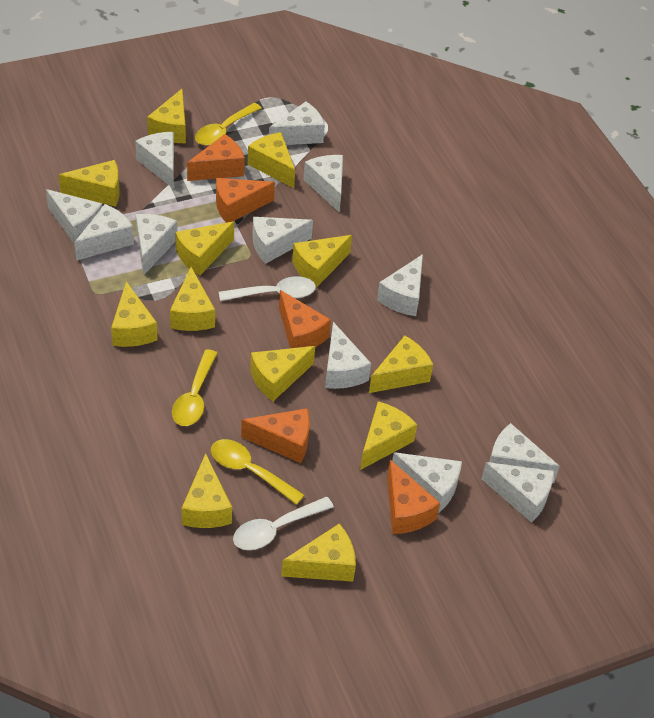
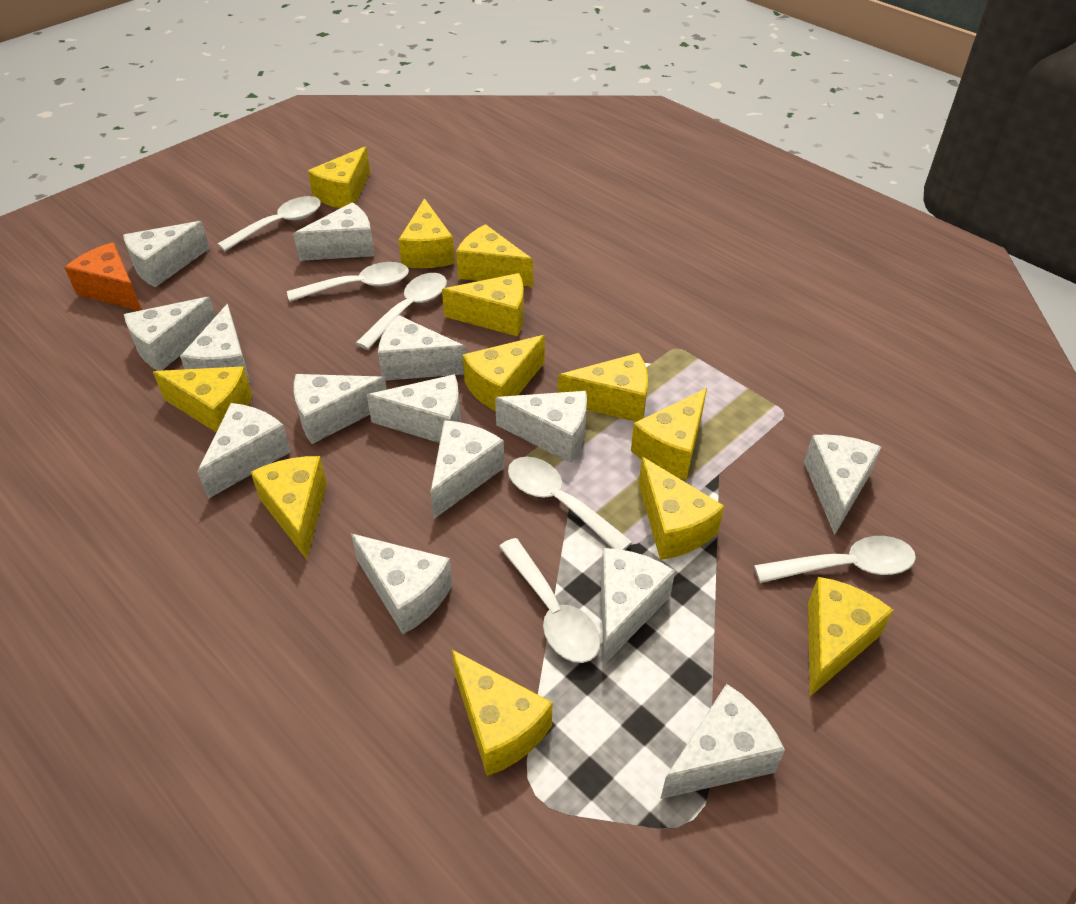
orange cheese: [187,134,245,181] [216,178,275,223] [241,408,310,463] [279,290,331,348] [387,460,440,534] = 5 -> [64,242,142,311] = 1
white cheese: [46,189,102,244] [75,204,134,261] [135,132,174,189] [136,214,178,276] [253,217,313,264] [269,102,325,145] [303,155,343,212] [325,322,371,389] [377,254,423,316] [392,452,462,513] [481,462,554,523] [489,423,560,483] = 12 -> [123,221,210,287] [124,297,216,371] [180,304,250,383] [197,403,291,499] [293,202,374,261] [294,374,387,444] [351,534,453,634] [367,374,461,443] [378,315,466,381] [431,420,505,519] [495,391,587,463] [601,548,675,665] [661,684,785,799] [804,435,881,535] = 14
white spoon: [219,276,316,301] [233,497,334,550] = 2 -> [218,196,321,251] [287,262,409,302] [356,273,447,350] [499,538,600,663] [508,457,632,550] [754,536,916,583] = 6
yellow spoon: [172,349,218,426] [195,103,262,146] [211,439,304,505] = 3 -> none = 0

